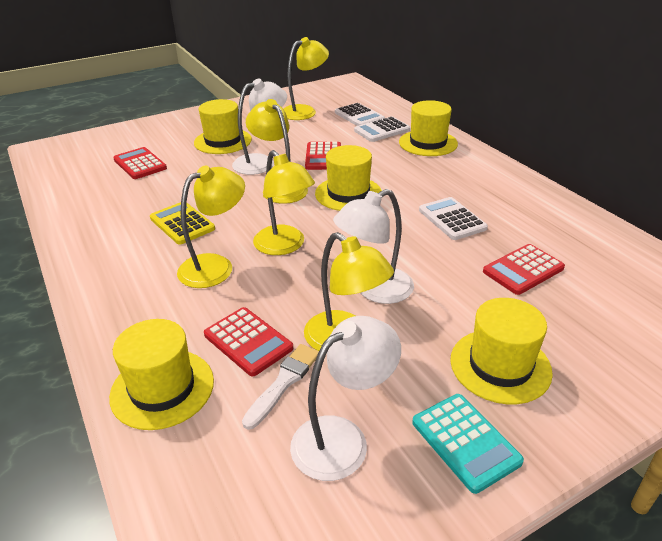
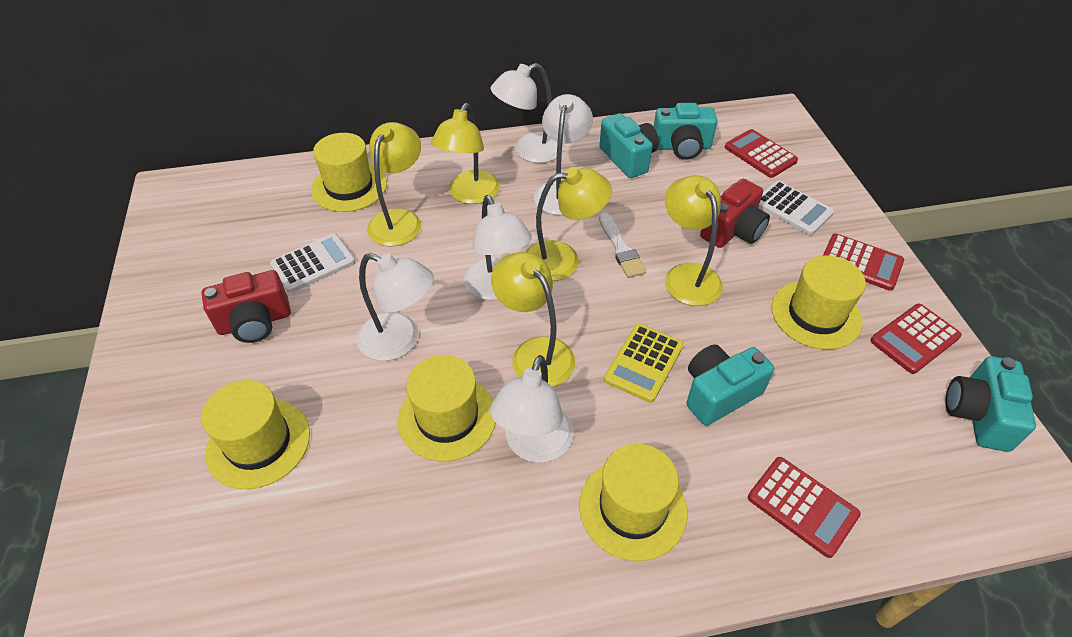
red camera: none = 0 -> [202,270,291,343] [700,179,770,248] = 2
turquoise calculator: [412,394,524,494] = 1 -> none = 0
turquoise camera: none = 0 -> [599,113,659,178] [654,103,718,160] [686,345,774,426] [945,356,1036,452] = 4
white calculator: [335,103,385,126] [354,117,410,142] [419,197,488,240] = 3 -> [270,234,355,293] [758,181,834,235] = 2
white lamp: [232,78,287,175] [290,316,401,481] [333,189,414,304] = 3 -> [357,253,434,361] [464,195,532,300] [490,355,574,463] [491,63,563,163] [534,94,593,215] = 5

